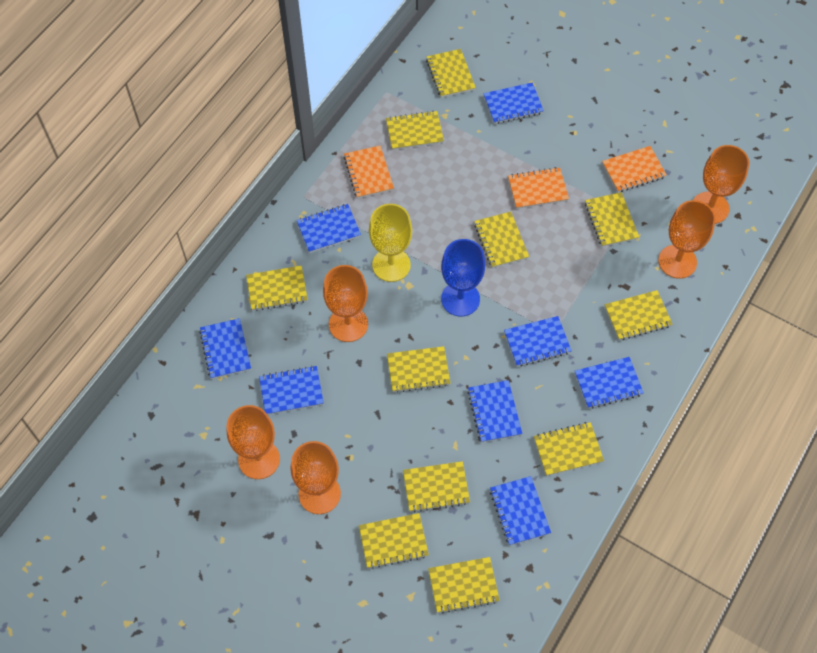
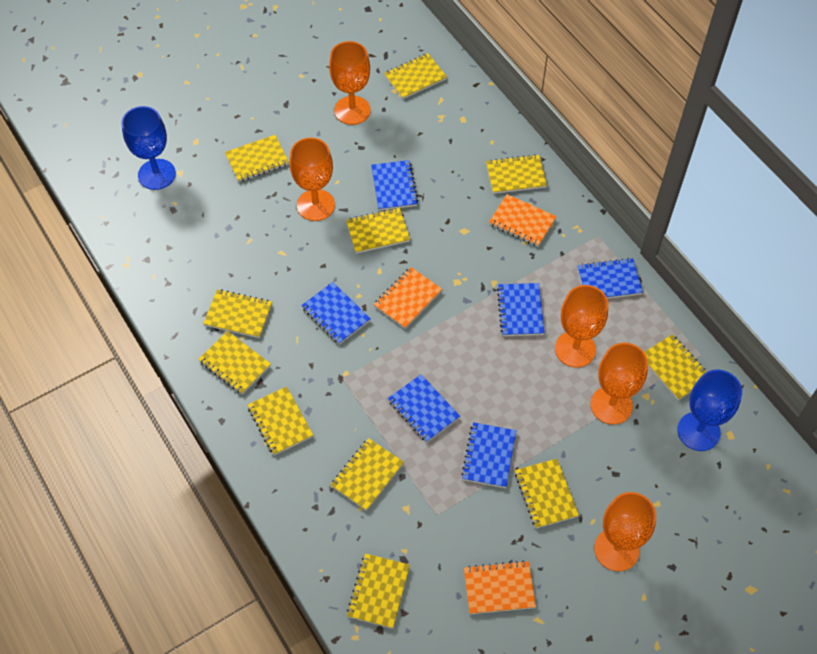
blue goblet: [441,239,485,316] = 1 -> [121,106,176,190] [677,370,742,451] = 2
blue notebook: [199,318,251,379] [259,366,324,415] [297,204,361,253] [468,380,523,443] [483,83,544,124] [490,476,551,546] [504,316,572,367] [575,357,644,409] = 8 -> [301,282,371,345] [371,160,418,210] [388,374,460,442] [461,422,517,488] [497,283,545,336] [577,258,643,299] = 6
yellow goblet: [369,204,412,282] = 1 -> none = 0

